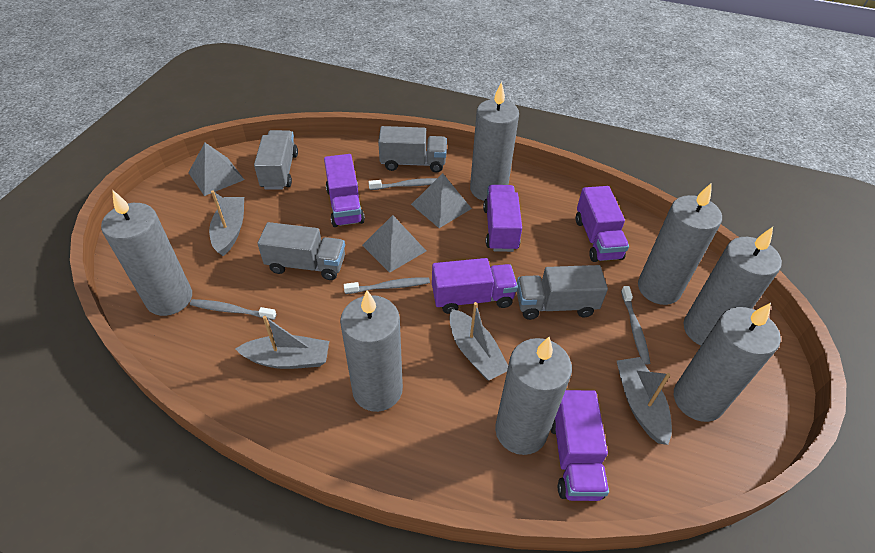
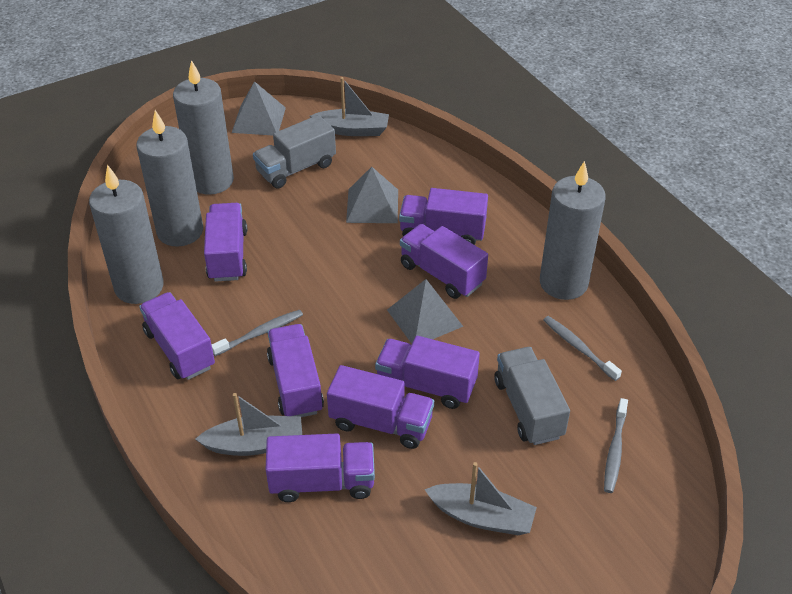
grey boat: [209,190,244,256] [235,316,329,369] [449,302,508,380] [617,357,672,445] = 4 -> [195,393,302,456] [310,77,389,136] [424,462,537,535] = 3
grey candle: [101,191,192,316] [340,290,403,412] [470,82,519,201] [495,337,572,455] [638,183,722,305] [674,303,781,422] [684,227,782,345] = 7 -> [89,165,164,304] [137,110,203,247] [173,60,234,195] [540,161,606,300] = 4
grey toothbrush: [190,299,276,320] [344,277,430,294] [369,178,437,190] [621,286,650,365] = 4 -> [212,310,303,356] [543,316,622,381] [604,398,628,493] = 3
grey truck: [254,130,298,190] [258,222,345,280] [378,126,447,173] [517,265,608,320] = 4 -> [253,115,336,189] [494,347,570,445] = 2
purple truck: [324,154,365,227] [432,258,518,314] [483,185,522,252] [551,390,609,501] [576,186,629,262] = 5 -> [139,292,215,380] [204,203,247,282] [265,433,375,502] [267,324,324,417] [327,365,434,449] [375,336,480,409] [399,188,488,245] [400,224,488,299] = 8

